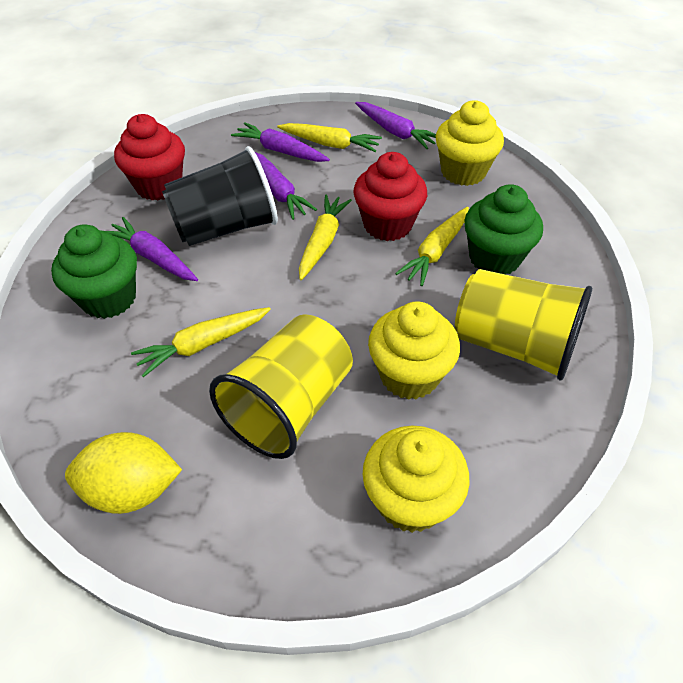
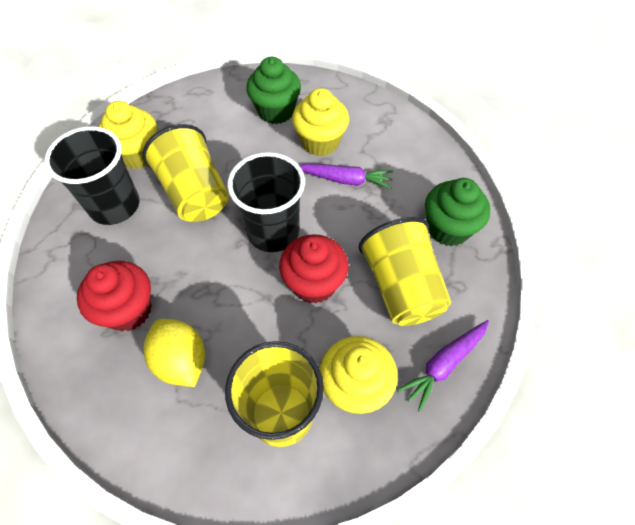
black cup: [162,146,278,246] = 1 -> [45,126,139,225] [228,152,305,252] = 2
purple carrot: [105,217,198,281] [231,123,330,162] [255,152,317,220] [355,102,436,149] = 4 -> [299,164,393,189] [398,320,489,412] = 2
yellow carrot: [131,307,271,377] [277,123,382,152] [299,194,352,280] [395,207,469,286] = 4 -> none = 0
yellow cup: [209,314,353,459] [455,269,592,380] = 2 -> [143,124,229,222] [225,341,324,447] [358,217,451,326] = 3

